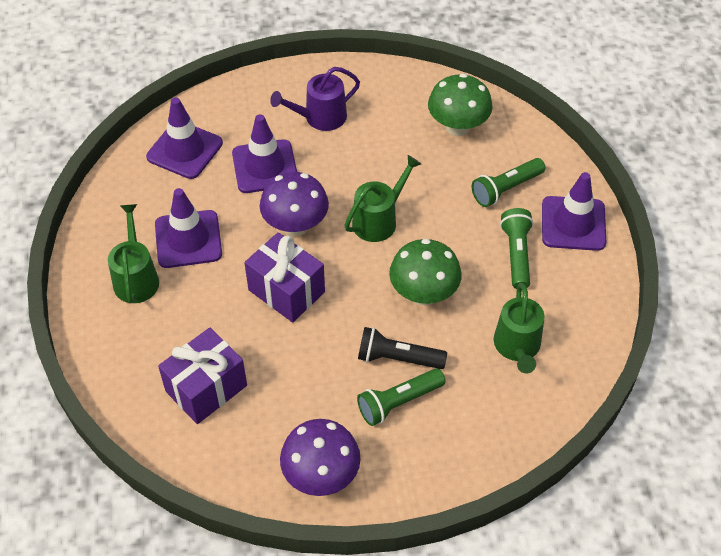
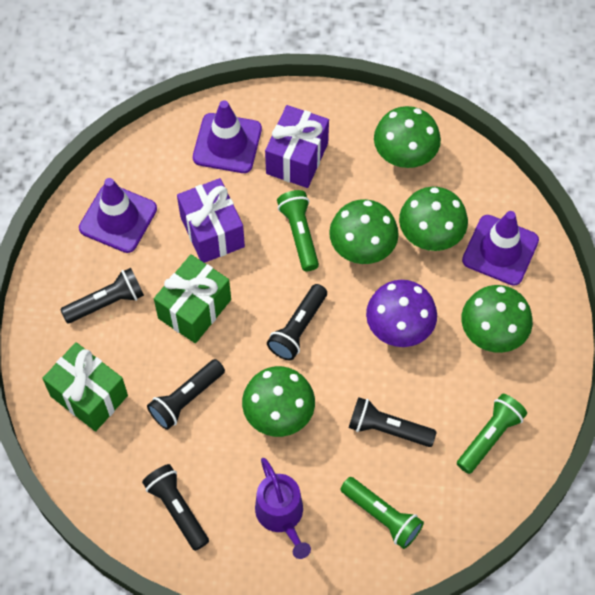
black flashlight: [358,327,447,369] = 1 -> [60,268,144,323] [142,464,209,551] [147,359,225,430] [267,284,327,360] [349,397,437,447] = 5
green gift: none = 0 -> [42,342,128,431] [154,254,231,343] = 2
green mushroom: [389,239,462,305] [428,74,493,136] = 2 -> [242,366,315,437] [329,199,399,264] [374,106,441,168] [399,187,468,251] [461,285,533,353] = 5
green watering can: [108,204,159,303] [344,155,421,242] [494,283,544,373] = 3 -> none = 0
purple mushroom: [260,172,329,236] [280,419,361,496] = 2 -> [366,280,437,347] = 1
purple traffic cone: [146,97,223,179] [155,188,222,268] [232,114,297,193] [542,172,606,251] = 4 -> [79,178,157,253] [193,100,262,173] [462,211,539,286] = 3

